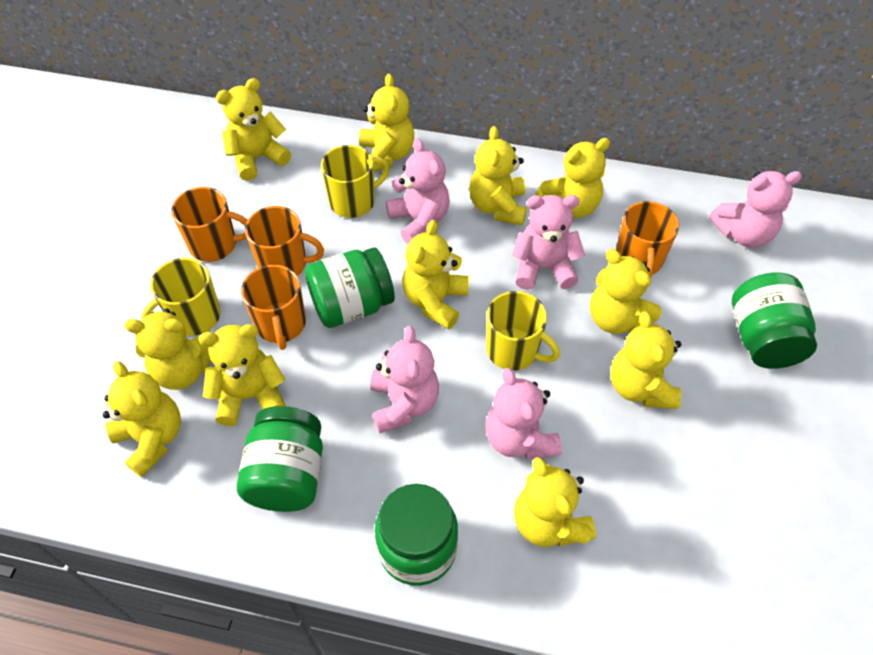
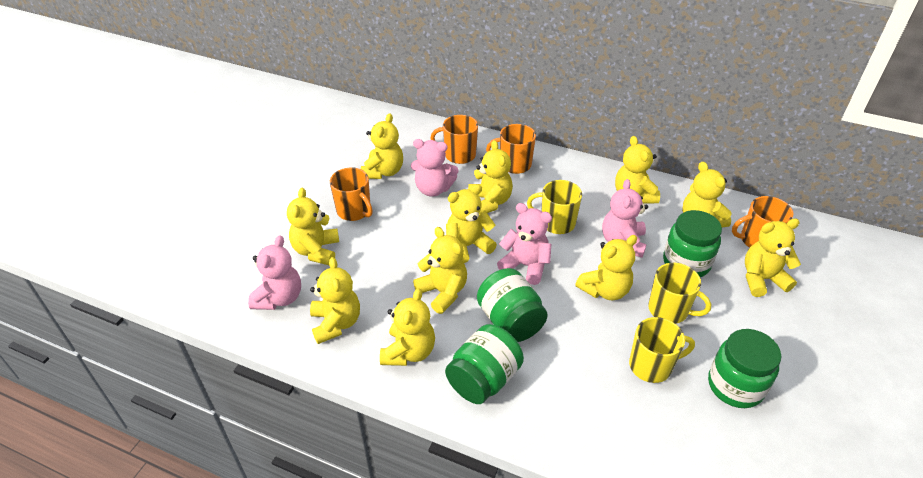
pink teddy bear: [370,326,439,433] [386,138,450,244] [486,368,562,459] [512,195,585,290] [709,171,802,247] = 5 -> [248,235,301,310] [411,139,459,197] [497,203,552,285] [602,179,648,258] = 4

